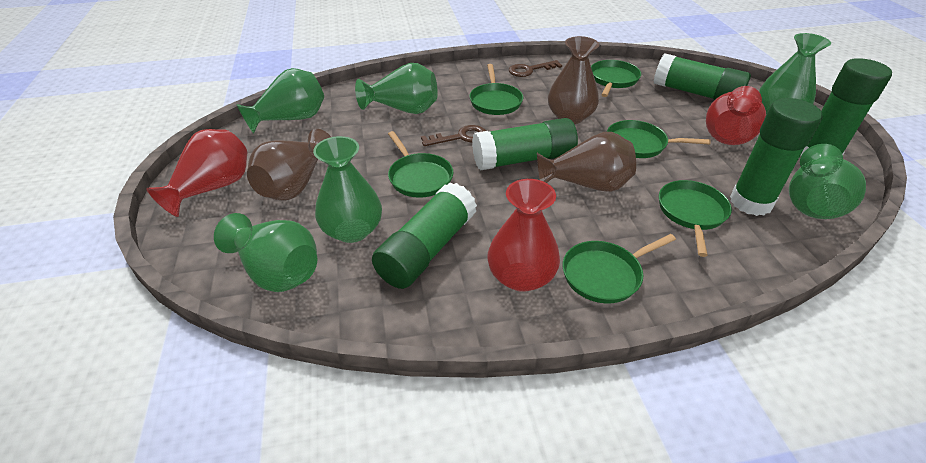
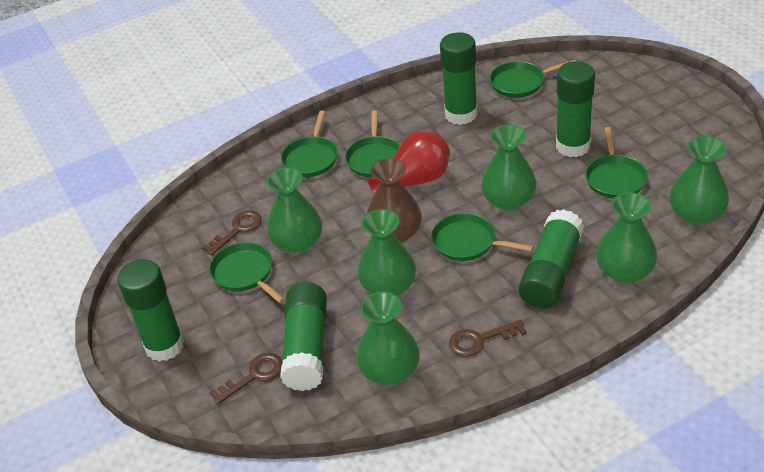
brown key: [421,125,486,146] [509,60,562,77] = 2 -> [202,211,262,255] [209,353,283,405] [449,320,527,357] = 3
brown vase: [247,129,331,201] [537,132,636,192] [548,36,599,124] = 3 -> [367,158,422,243] = 1
red vase: [146,129,247,217] [488,179,560,292] [706,86,766,145] = 3 -> [367,131,450,194] = 1

